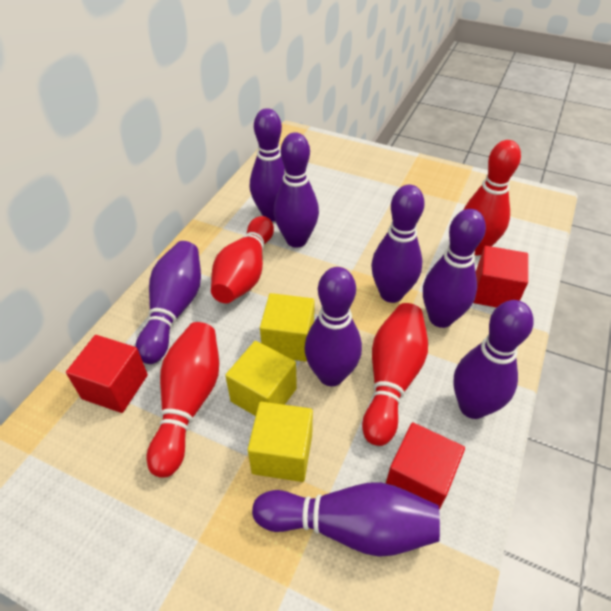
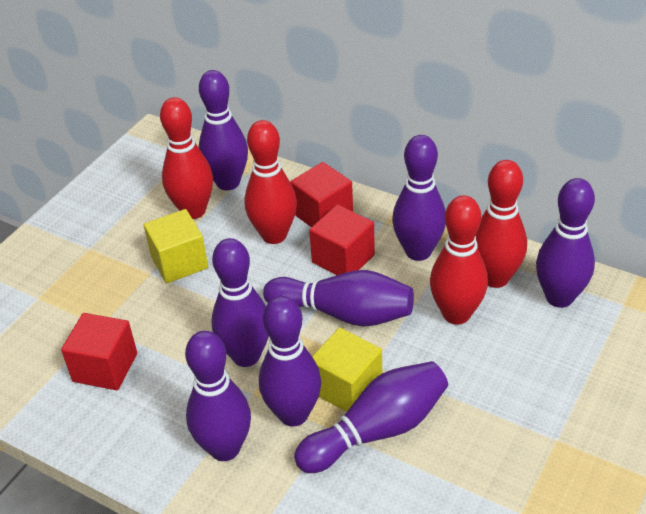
yellow cube: [225,341,297,416] [248,402,313,482] [260,293,315,362] = 3 -> [144,209,208,283] [312,328,382,412] = 2

